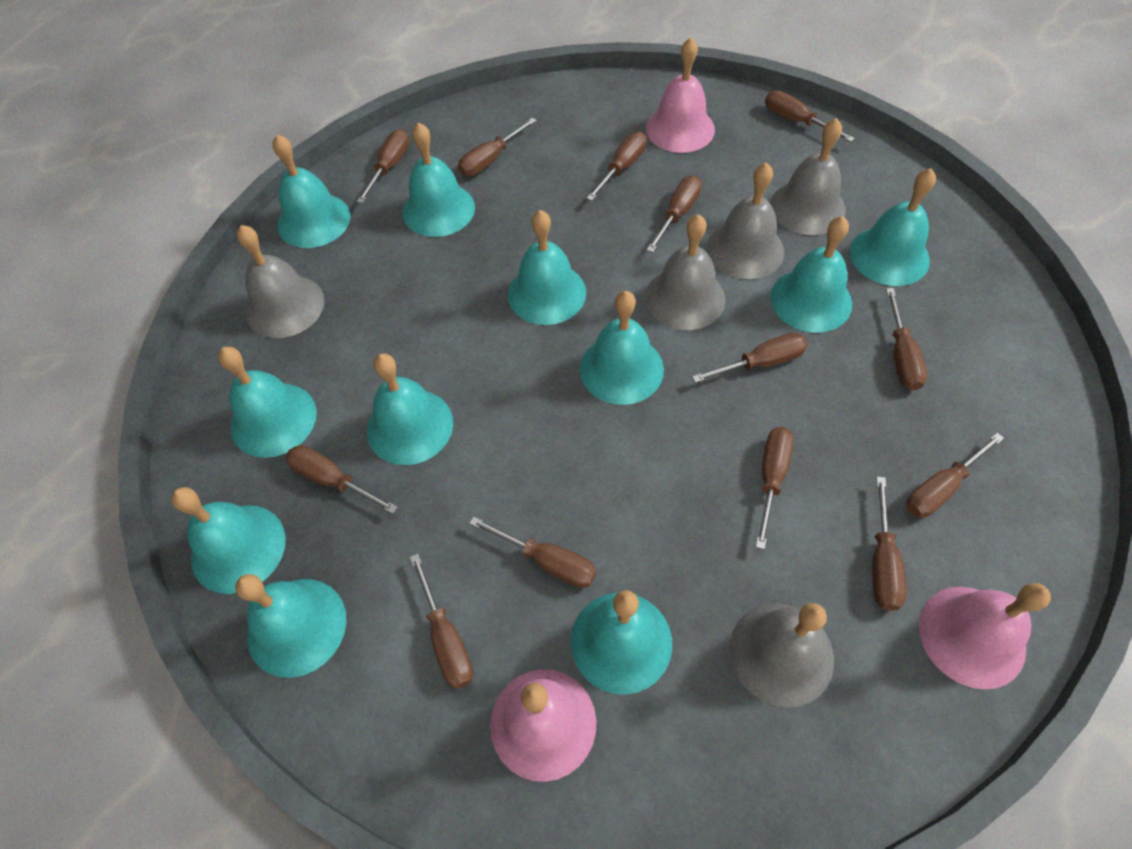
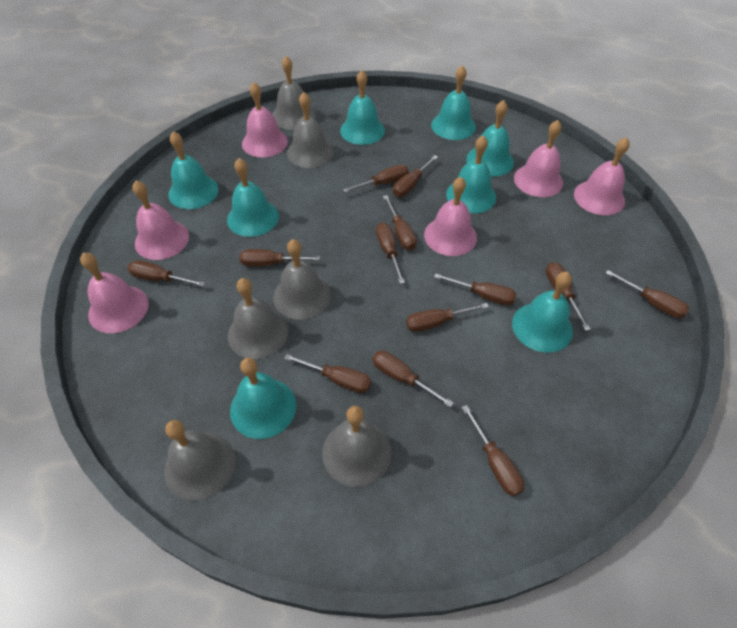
grey bell: [236,225,325,338] [646,214,725,330] [707,162,784,279] [730,603,834,708] [770,118,846,235] = 5 -> [164,420,235,501] [228,278,288,359] [272,56,316,130] [273,239,331,320] [287,92,333,168] [322,406,391,487] = 6
pink bell: [490,669,596,782] [646,37,715,153] [919,583,1051,690] = 3 -> [80,253,149,333] [132,181,189,260] [242,82,288,157] [424,177,477,256] [514,120,563,197] [574,137,630,215] = 6
turquoise bell: [171,487,286,594] [218,347,317,458] [235,574,346,678] [273,134,351,248] [367,354,453,465] [402,122,475,237] [508,210,586,325] [571,590,672,695] [580,291,664,405] [770,216,852,333] [850,168,936,286] = 11 -> [168,131,219,209] [227,158,279,237] [230,358,296,439] [340,70,385,145] [431,65,476,140] [446,135,496,213] [466,100,514,177] [512,272,573,353] = 8

